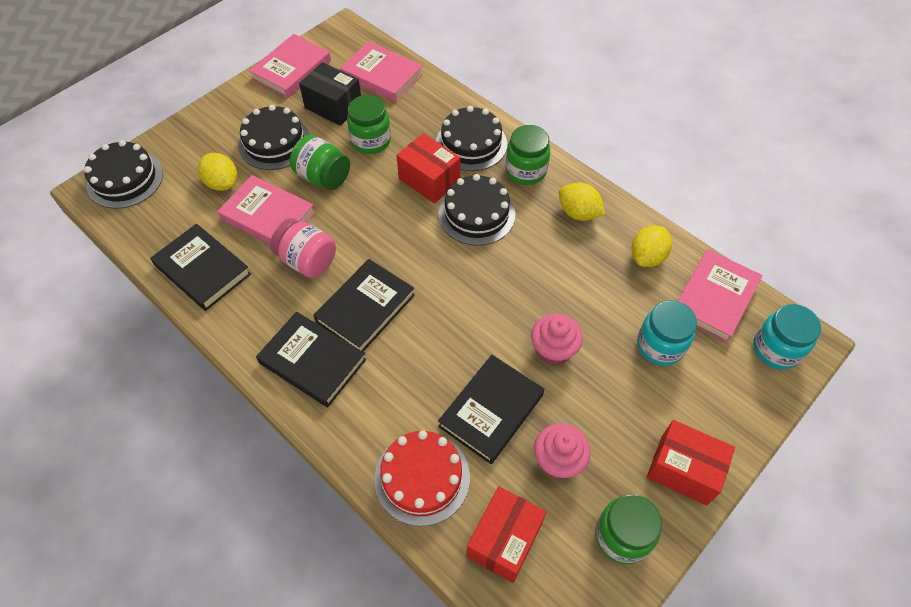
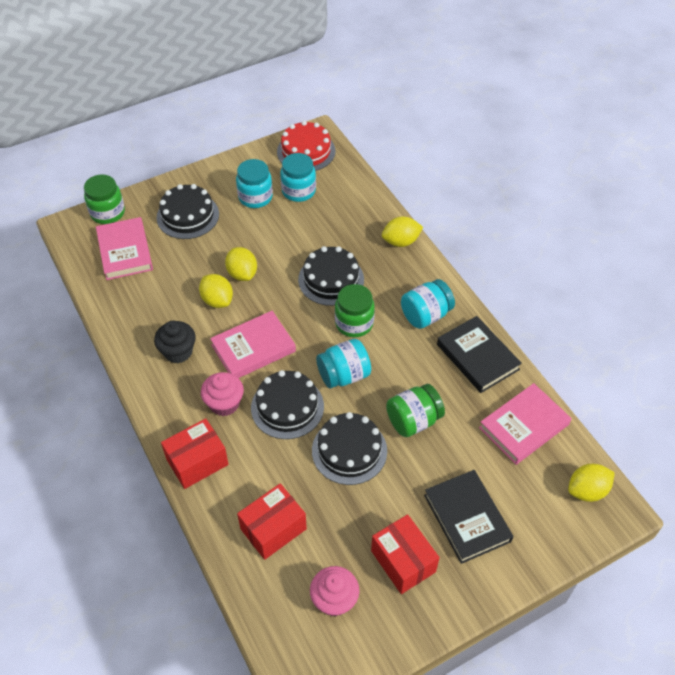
black book: [150,224,251,311] [256,312,366,407] [313,259,415,352] [438,355,544,464] = 4 -> [424,470,513,564] [437,316,522,393] = 2
black box: [299,62,361,126] = 1 -> none = 0
black cupcake: none = 0 -> [154,321,196,363] = 1
green jar: [290,135,350,190] [347,95,391,154] [506,125,550,185] [595,494,662,564] = 4 -> [84,174,125,224] [335,284,375,337] [386,384,445,437] = 3
pink book: [217,175,316,244] [249,34,331,98] [340,41,423,102] [678,249,763,343] = 4 -> [96,217,153,280] [210,311,296,378] [479,383,572,465] = 3
pink jar: [270,218,336,278] = 1 -> none = 0
turquoise jar: [637,300,697,366] [753,304,821,370] = 2 -> [236,159,273,208] [280,153,316,202] [316,339,371,389] [401,279,455,329] = 4
yellow lemon: [198,153,237,191] [559,183,605,221] [632,225,672,267] = 3 -> [199,274,233,308] [225,247,257,281] [382,216,423,247] [568,464,615,502] = 4

